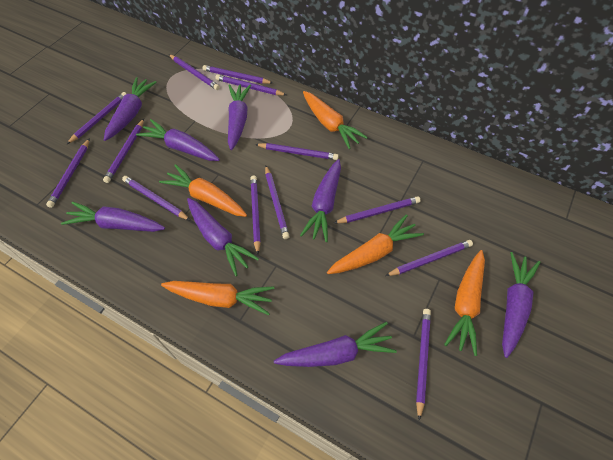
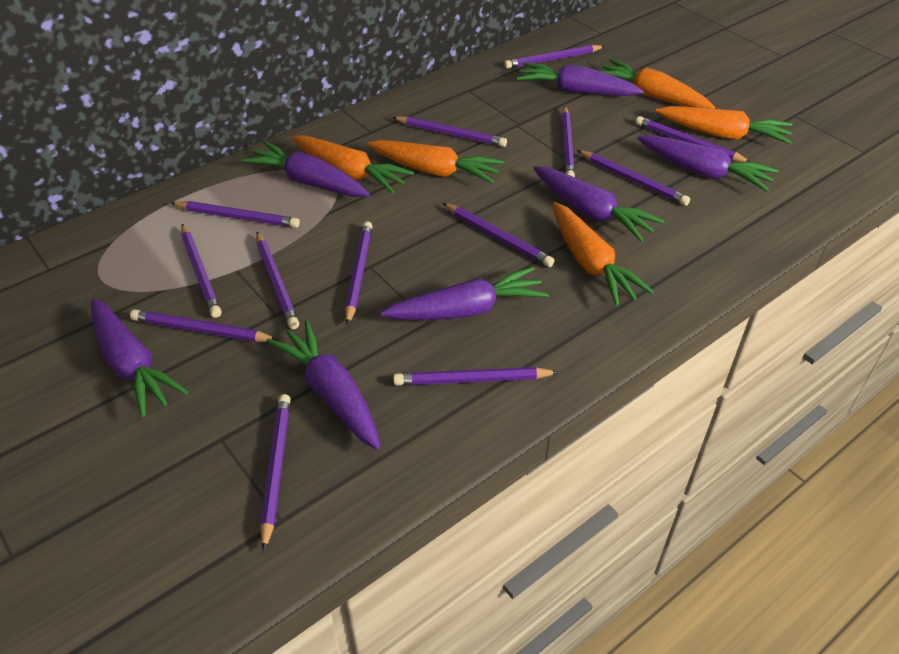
purple carrot: [61,202,165,232] [104,77,157,141] [136,119,220,161] [187,198,259,276] [228,84,251,150] [274,322,397,367] [300,159,341,242] [502,252,540,358] = 8 -> [91,299,188,418] [242,141,370,197] [267,320,380,450] [380,267,549,320] [517,62,644,96] [533,166,664,242] [637,135,779,191] = 7

